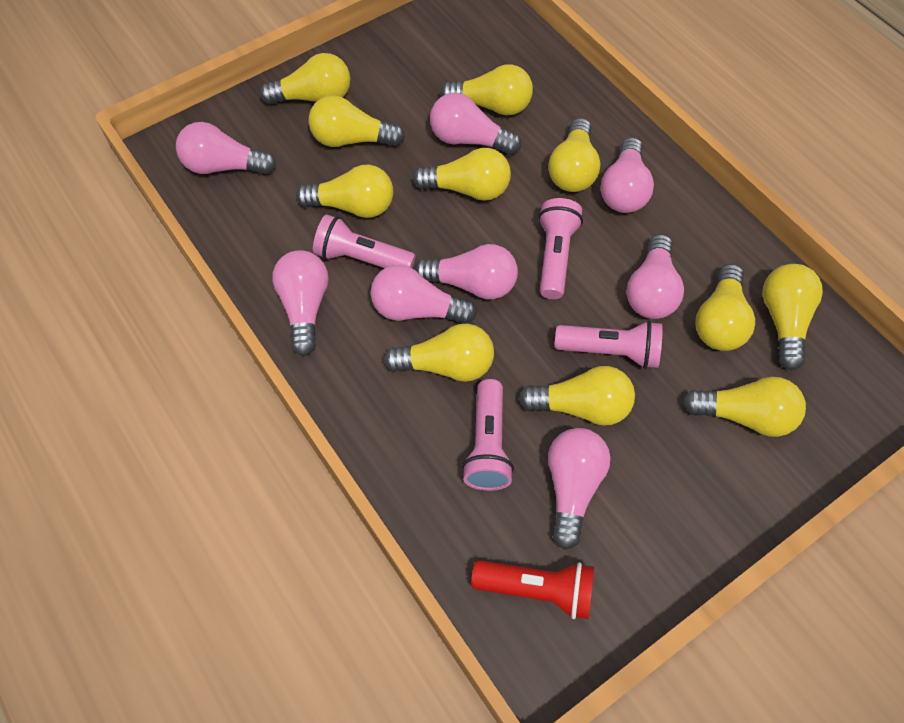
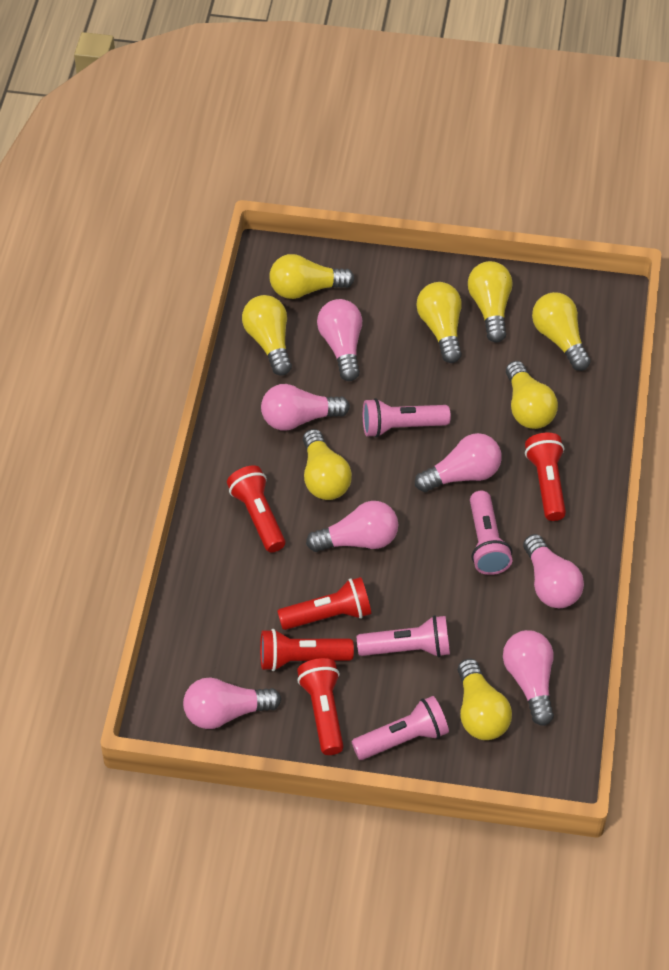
pink light bulb: [176,122,276,175] [272,250,329,356] [371,265,477,324] [414,244,518,299] [430,93,521,155] [548,428,610,550] [601,137,654,213] [627,234,684,319] = 8 -> [183,678,281,729] [261,384,350,431] [306,501,398,552] [317,299,362,381] [415,433,502,492] [503,630,554,726] [523,534,584,608] = 7
red flashlight: [471,560,594,619] = 1 -> [227,466,285,552] [260,629,354,671] [277,577,371,630] [297,658,344,755] [525,433,566,521] = 5
yellow light bulb: [260,53,350,105] [296,164,393,218] [309,95,405,147] [384,323,494,382] [412,148,511,201] [440,64,533,115] [518,366,635,426] [548,118,601,192] [683,377,806,437] [695,264,755,351] [763,264,823,370] = 11 -> [242,295,292,376] [269,254,355,299] [303,429,352,500] [416,282,462,363] [458,659,512,740] [468,261,513,343] [506,361,558,429] [532,292,591,371] = 8

